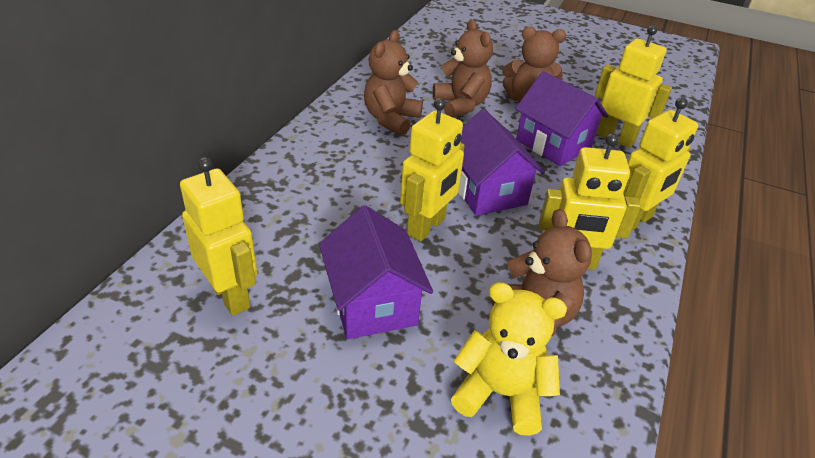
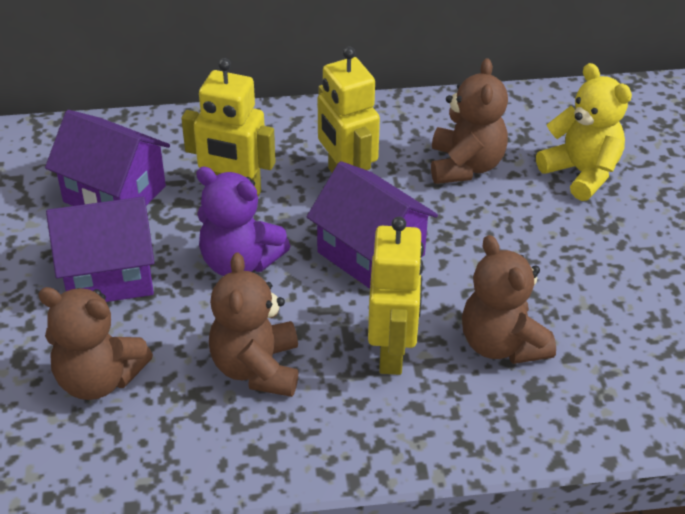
purple teddy bear: none = 0 -> [196,167,290,276] = 1
yellow robot: [180,157,257,316] [400,98,465,242] [539,133,641,270] [595,25,672,148] [623,97,698,231] = 5 -> [181,58,276,197] [318,47,380,172] [368,217,424,375] = 3

